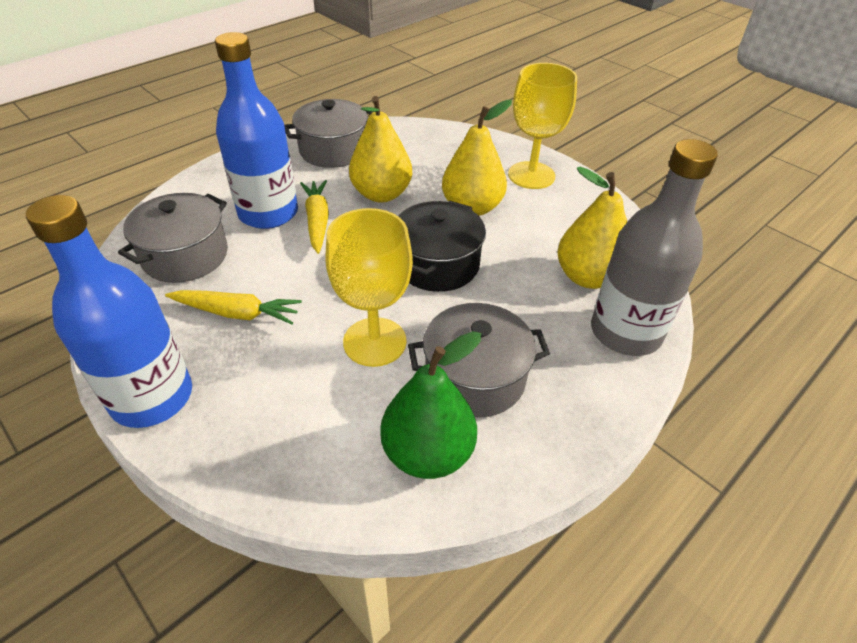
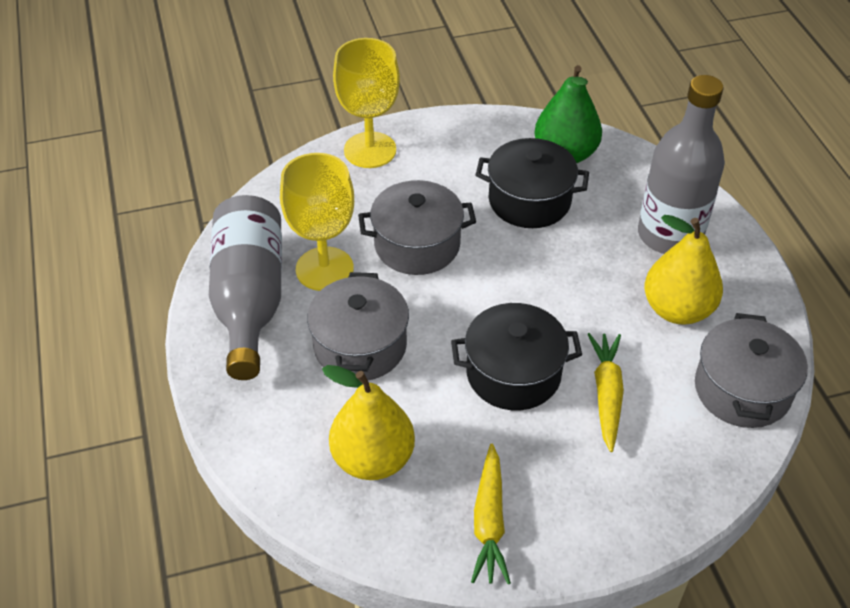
black pot: [398,201,486,292] = 1 -> [451,303,582,410] [476,138,589,228] = 2
blue bottle: [26,195,192,428] [215,32,298,229] = 2 -> none = 0
grey bottle: [591,139,718,356] = 1 -> [209,195,282,380] [638,75,725,254] = 2
yellow pear: [349,96,412,202] [442,100,512,216] [558,167,627,289] = 3 -> [322,365,415,480] [644,215,723,324] = 2

